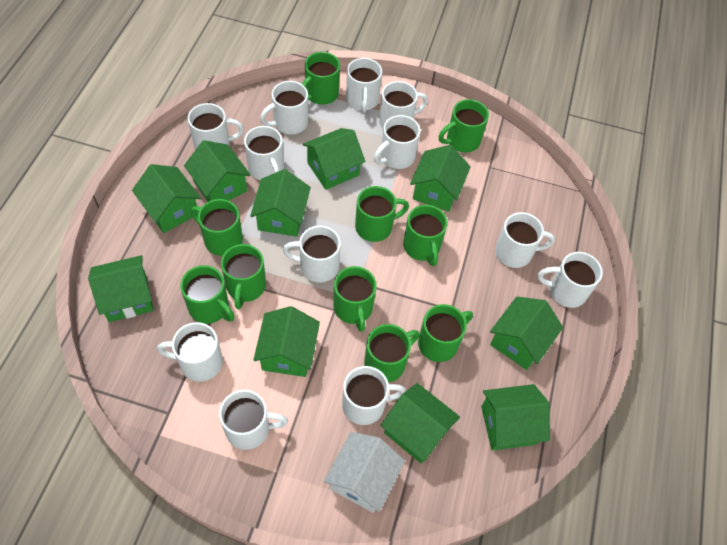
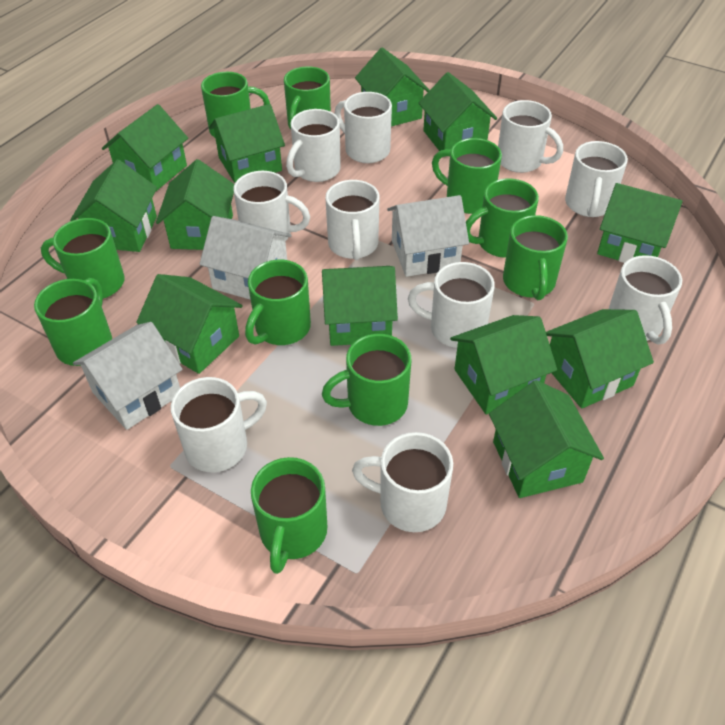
green house: [88,255,153,322] [132,164,201,233] [184,140,251,202] [250,169,311,237] [253,306,320,377] [303,128,365,190] [381,383,460,463] [410,145,471,212] [481,384,550,450] [490,297,563,370] = 10 -> [70,160,157,252] [102,104,188,191] [136,274,243,374] [156,159,234,250] [209,104,285,183] [322,266,398,346] [355,48,430,126] [418,72,497,151] [450,315,557,414] [489,380,604,498] [546,309,654,408] [597,183,683,263] = 12
white house: [324,432,405,513] = 1 -> [73,322,183,430] [199,216,292,300] [387,195,469,277] = 3
white mug: [157,322,223,382] [188,103,244,150] [219,390,288,450] [244,126,284,180] [260,81,308,134] [283,226,341,283] [342,366,406,425] [346,58,382,113] [374,115,420,169] [379,81,428,128] [495,212,555,268] [538,252,603,308] = 12 -> [171,377,267,472] [234,171,310,241] [286,109,341,182] [325,180,380,260] [334,92,392,163] [352,432,453,532] [408,262,495,348] [498,100,563,173] [565,141,628,217] [609,255,682,345] = 10

